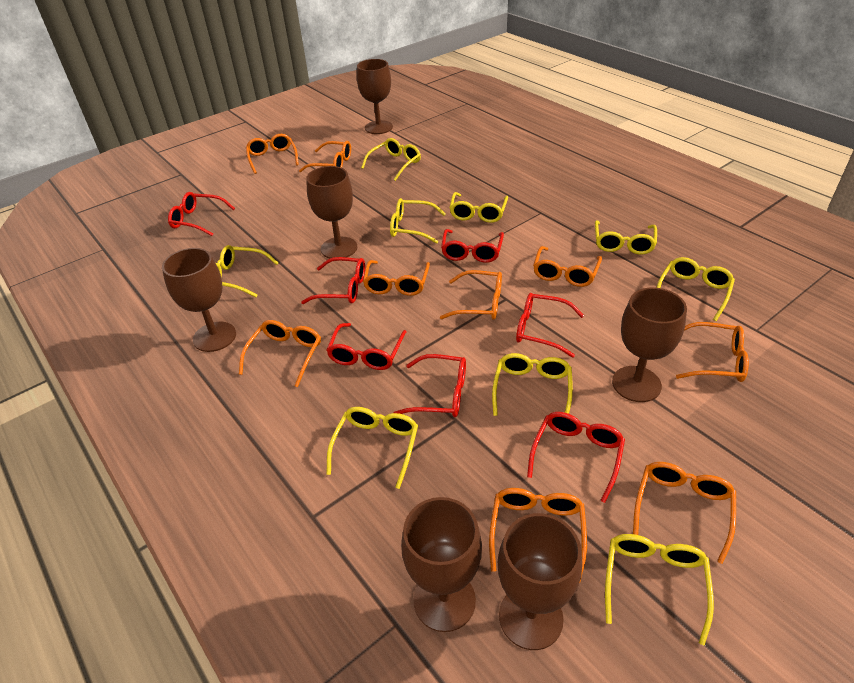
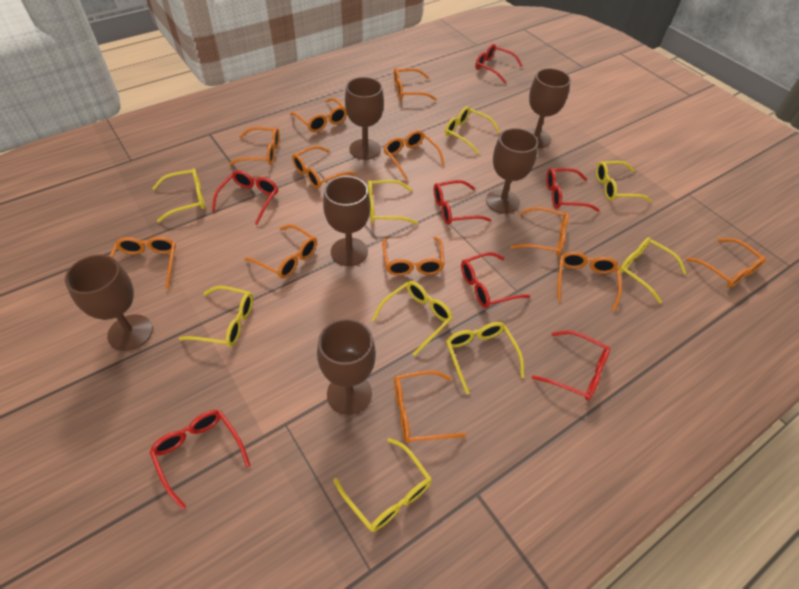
orange glasses: [239,320,321,387] [246,134,299,174] [299,141,351,172] [363,260,430,296] [440,270,502,320] [489,488,587,583] [533,246,602,287] [633,462,736,564] [676,322,749,382] = 9 -> [110,236,176,289] [228,127,280,166] [244,225,317,279] [290,98,347,132] [292,146,355,189] [382,237,445,276] [384,130,445,180] [394,68,437,101] [394,370,466,443] [511,207,569,256] [558,252,622,311] [686,238,767,288] = 12

